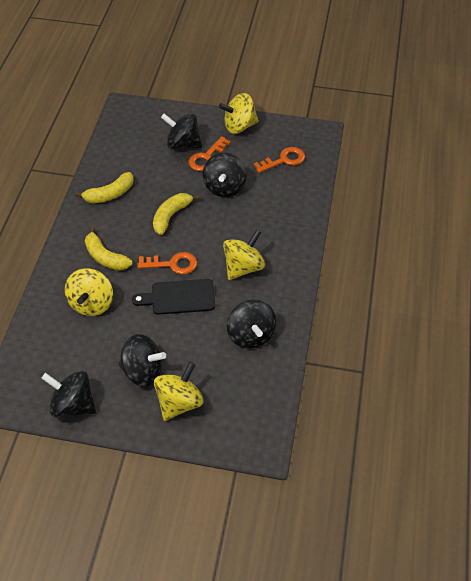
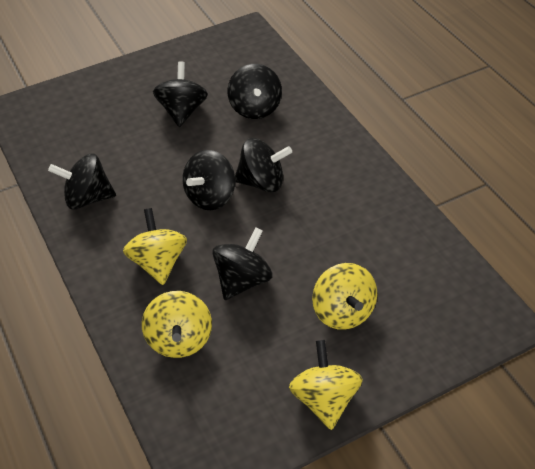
black cutting board: [132,279,215,315] = 1 -> none = 0
black spinning top: [41,371,96,418] [119,334,166,387] [161,114,202,149] [203,153,247,197] [227,300,277,349] = 5 -> [48,154,116,209] [153,61,208,127] [182,150,235,210] [212,227,273,300] [228,64,282,119] [235,138,292,192] = 6
orange key: [137,252,197,275] [188,136,231,171] [254,147,305,173] = 3 -> none = 0
yellow banana: [75,172,134,203] [85,227,133,270] [153,193,200,235] = 3 -> none = 0

